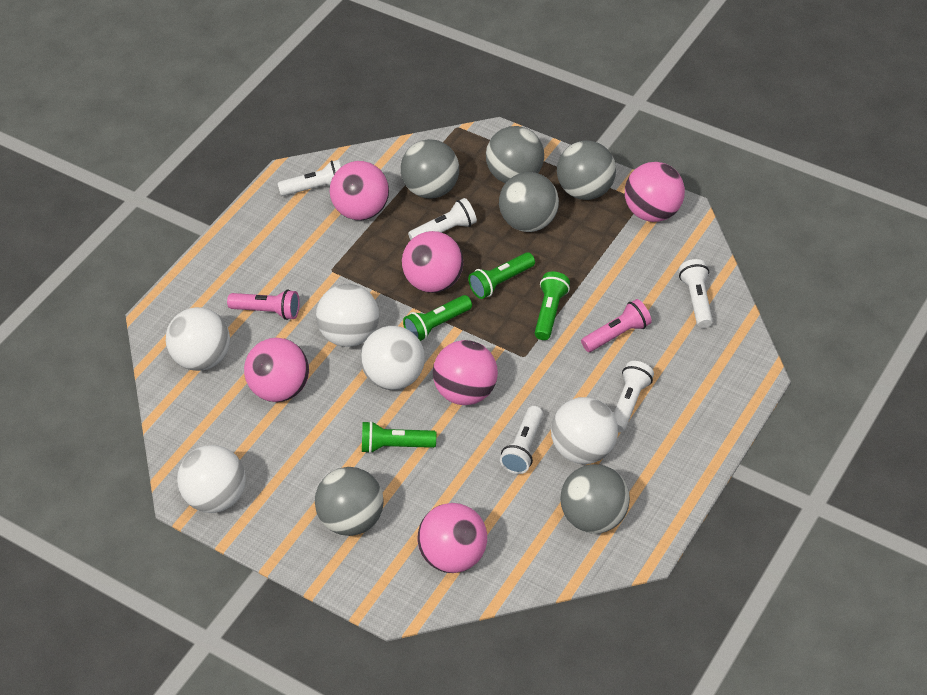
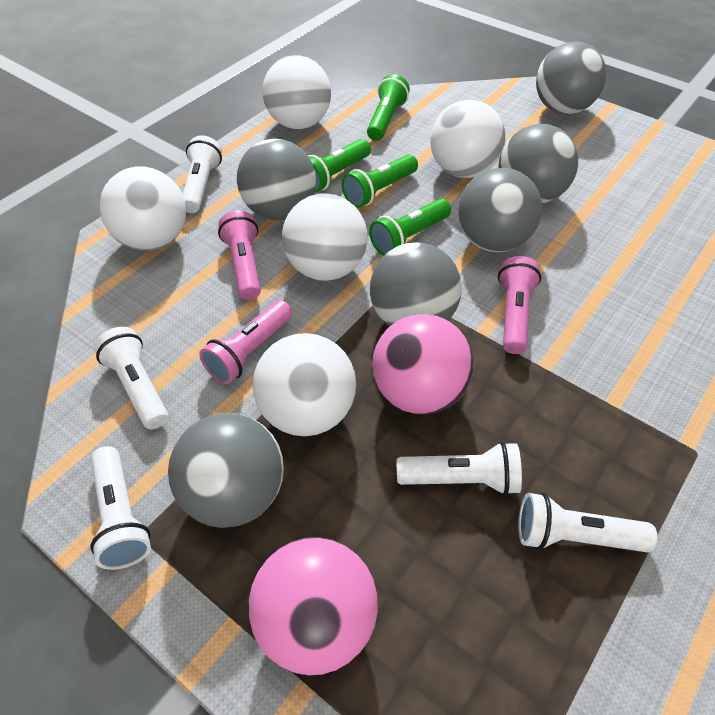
pink ball: [244,338,309,402] [330,161,389,220] [402,231,463,293] [418,503,487,573] [433,340,498,405] [625,162,685,222] = 6 -> [249,537,378,675] [372,314,473,415] = 2
pink flashlight: [227,289,300,320] [581,299,652,352] = 2 -> [199,300,292,384] [218,210,261,300] [498,256,541,354] = 3

